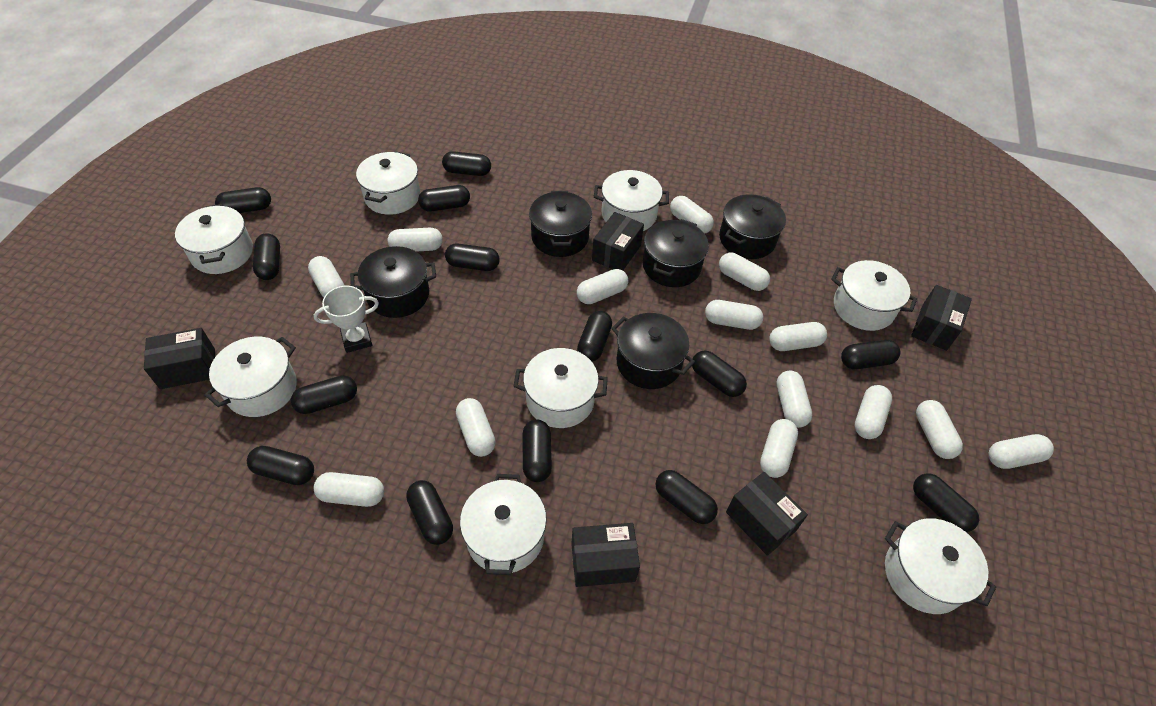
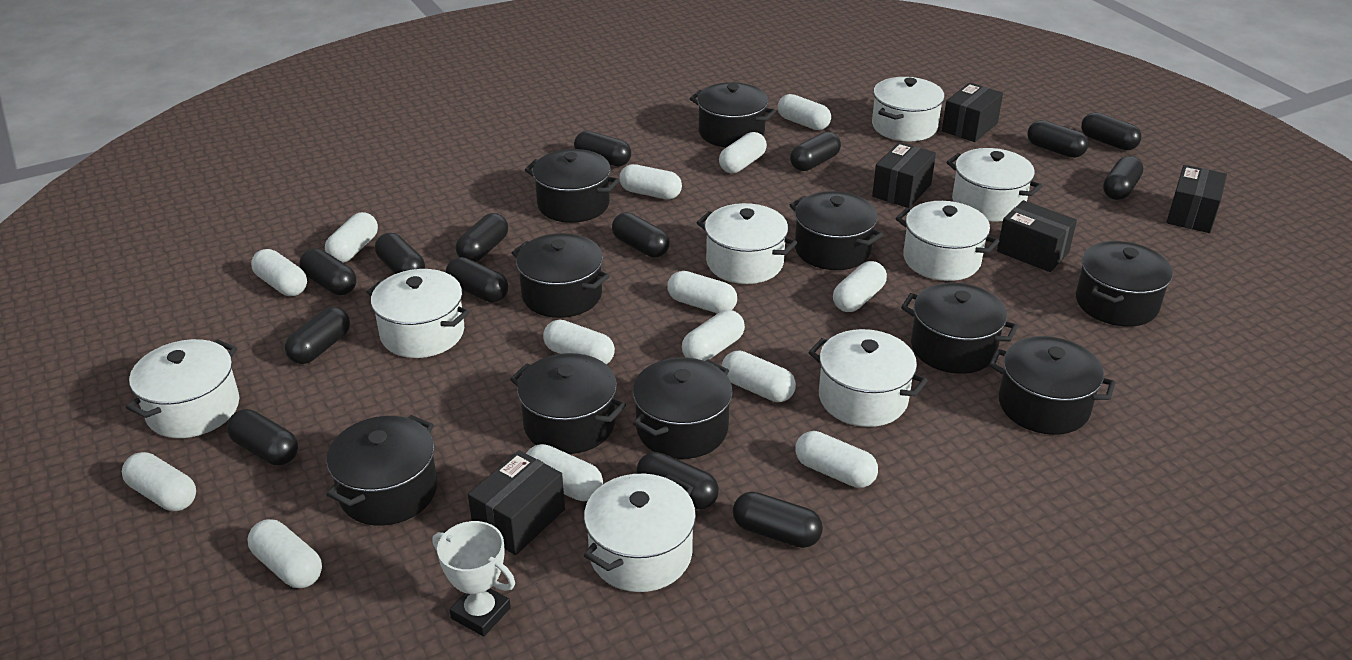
black pot: [350,246,436,318] [529,191,592,257] [611,313,695,389] [643,219,709,287] [719,194,786,259] = 5 -> [326,415,437,526] [510,353,626,454] [511,233,610,318] [525,149,620,223] [633,357,732,459] [690,82,776,147] [790,191,883,270] [901,283,1018,374] [989,336,1116,435] [1076,241,1173,327] = 10

